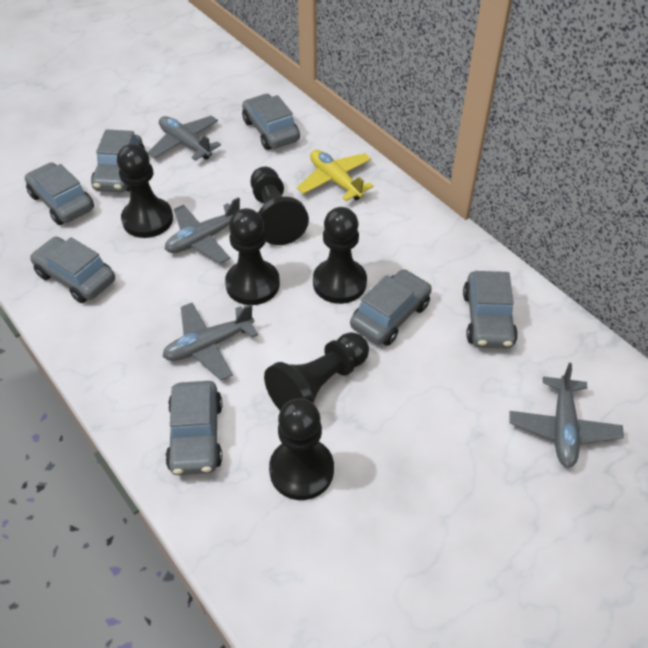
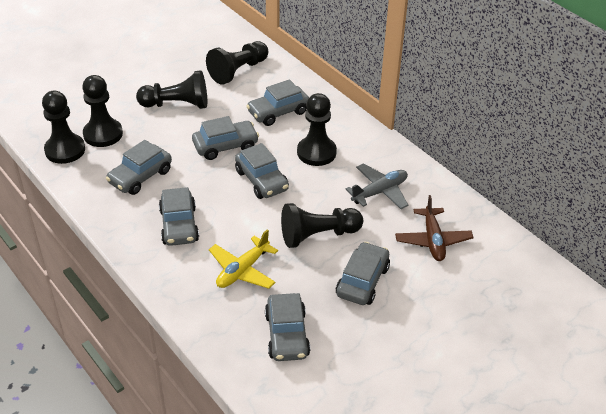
brown plane: none = 0 -> [395,195,474,261] = 1
grey plane: [148,116,221,161] [162,303,258,380] [165,197,240,264] [509,363,624,468] = 4 -> [345,164,408,209] = 1

